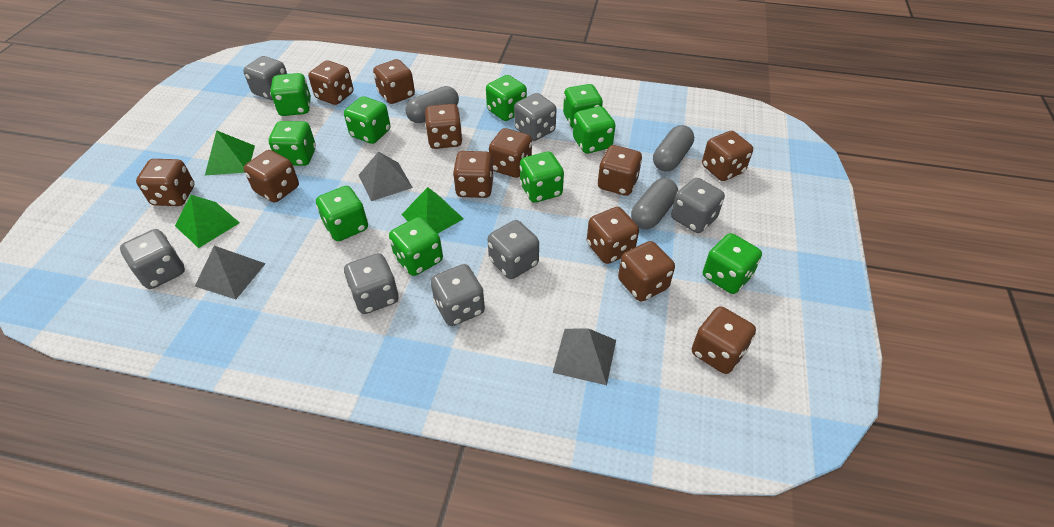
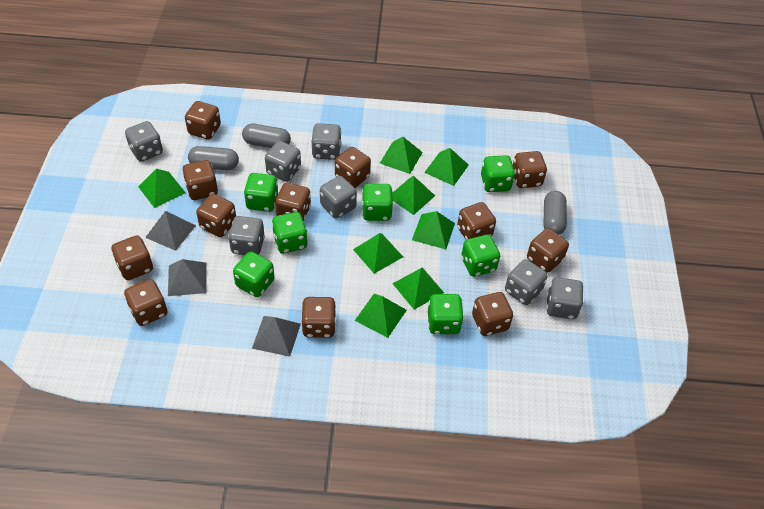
green dice: [269,121,316,166] [270,73,311,116] [316,186,368,241] [344,96,391,144] [389,217,443,276] [486,75,527,121] [520,152,564,203] [563,84,603,128] [573,106,616,154] [703,233,762,294] = 10 -> [233,251,275,297] [244,173,278,212] [272,212,307,253] [362,184,393,221] [428,294,464,334] [461,235,500,277] [481,155,515,192] = 7
green pyramid: [175,195,240,248] [205,130,255,175] [401,187,463,233] = 3 -> [138,169,186,208] [353,233,403,274] [355,294,407,338] [380,137,423,174] [392,176,435,215] [392,267,444,310] [412,211,455,249] [424,148,469,186] = 8

